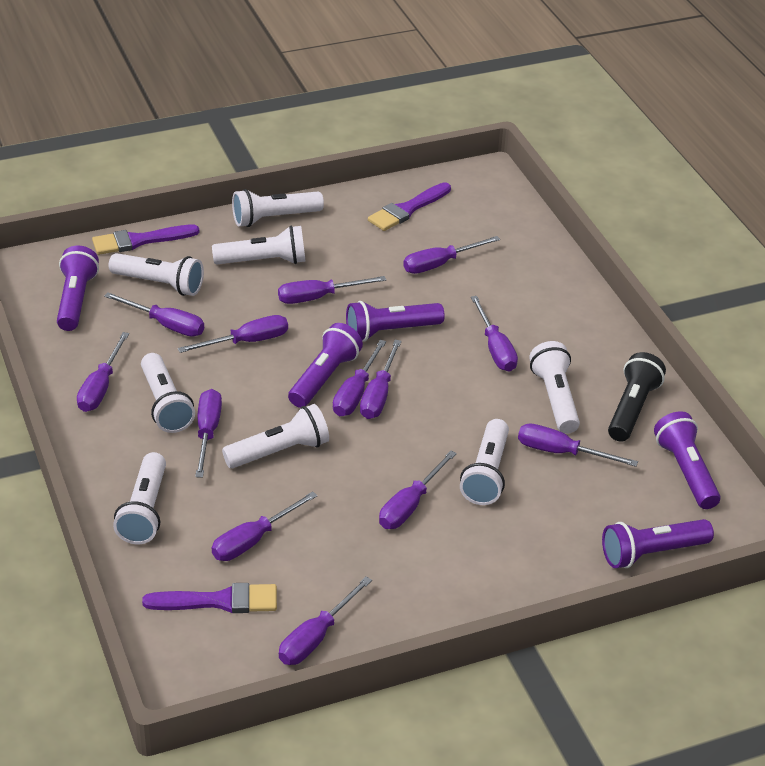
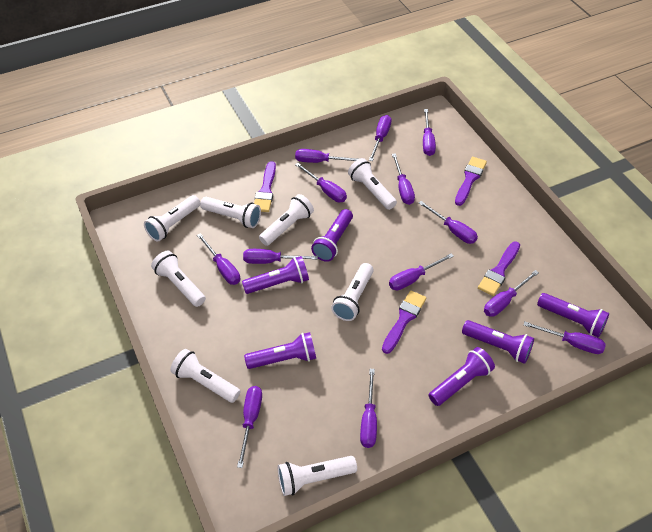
black flashlight: [608,352,666,442] = 1 -> none = 0
purple brush: [92,224,199,255] [142,583,277,613] [368,182,451,231] = 3 -> [254,161,276,212] [382,290,426,354] [455,157,487,206] [478,241,520,296] = 4
purple flashlight: [57,245,99,331] [288,323,363,408] [346,301,445,342] [602,519,714,568] [654,411,721,509] = 5 -> [242,256,309,294] [244,332,316,369] [311,209,353,262] [429,347,495,406] [462,320,534,364] [537,293,609,338] = 6

